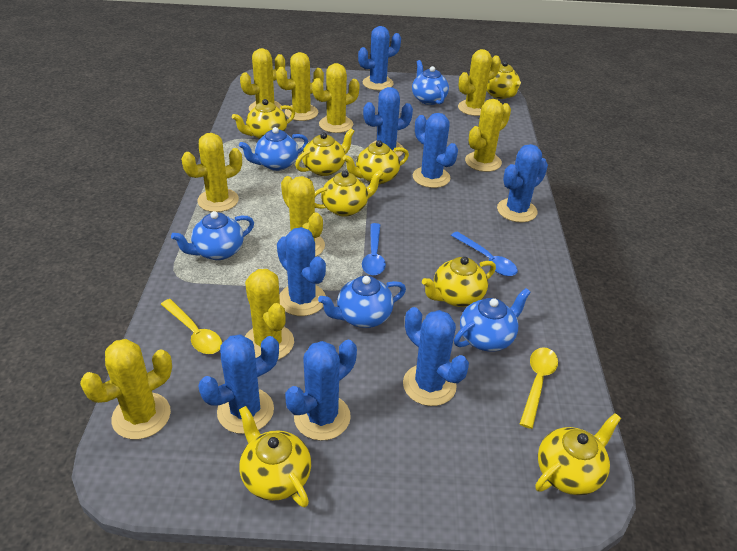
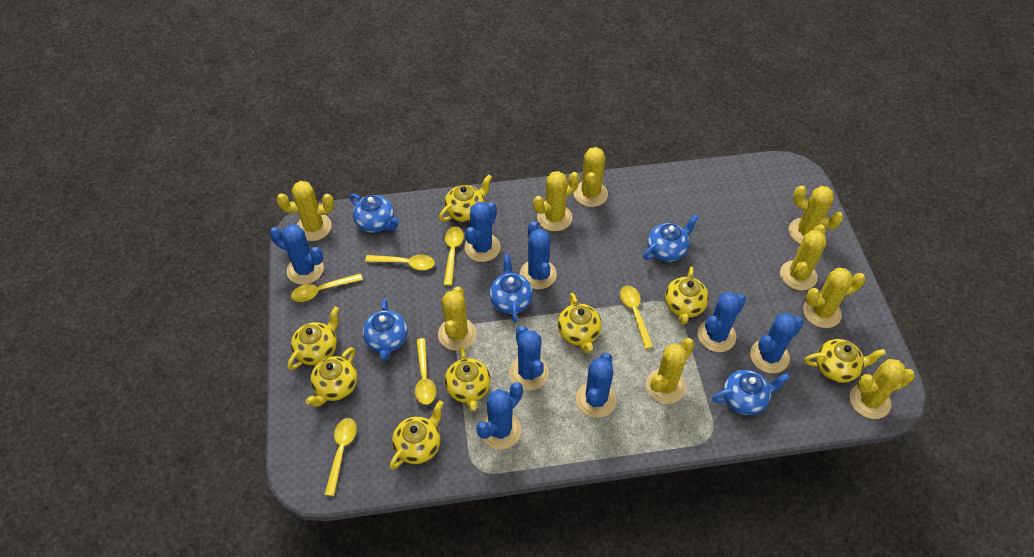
blue spoon: [362,223,386,275] [451,231,518,276] = 2 -> none = 0
yellow spoon: [161,299,222,354] [520,347,558,429] = 2 -> [291,273,363,302] [324,418,357,496] [365,254,435,270] [415,338,436,405] [444,226,464,286] [620,285,653,349] = 6

